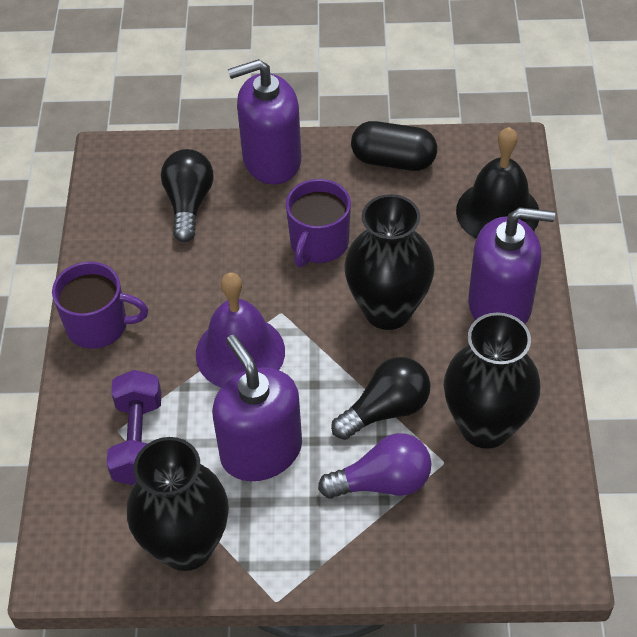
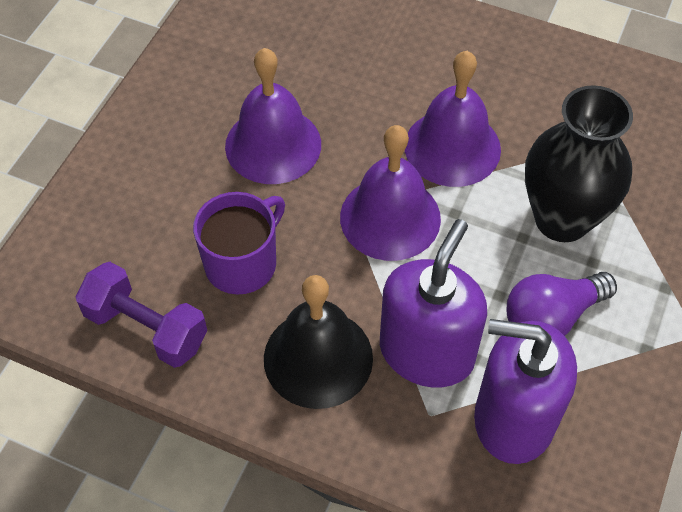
black capsule: [351,121,437,171] = 1 -> none = 0
black light bulb: [161,149,213,242] [331,357,431,440] = 2 -> none = 0
black vase: [127,437,229,571] [344,194,435,330] [444,312,541,449] = 3 -> [525,85,633,242] = 1
purple bell: [196,272,285,388] = 1 -> [225,48,321,184] [340,125,441,261] [405,51,501,187] = 3
purple mug: [52,262,148,349] [286,179,351,267] = 2 -> [193,192,285,295] = 1
purple soap dispenser: [212,335,302,481] [228,59,301,185] [468,207,555,324] = 3 -> [380,219,487,388] [474,319,577,464] = 2

